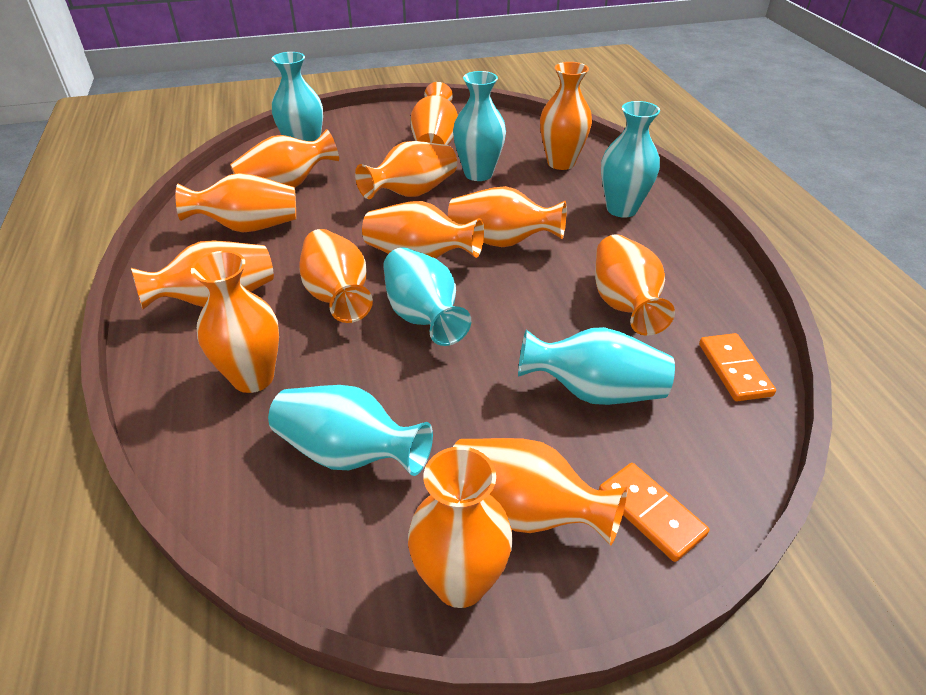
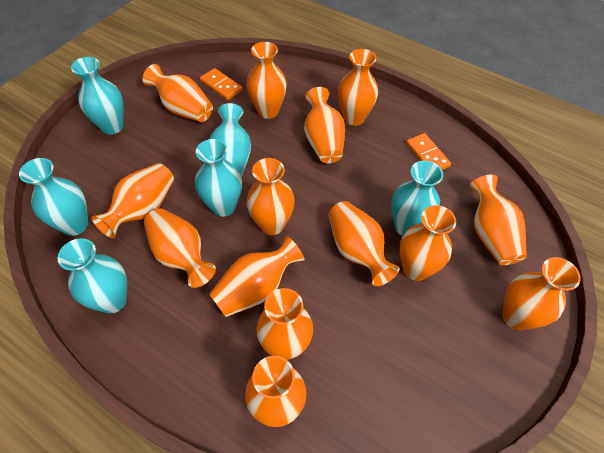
orange vase: [131,241,274,310] [176,173,296,232] [191,251,279,393] [230,129,339,187] [299,229,373,323] [355,141,457,199] [362,201,484,259] [408,446,513,608] [410,82,458,145] [448,186,567,247] [453,438,628,546] [540,62,592,170] [595,234,675,336] = 13 -> [92,163,174,238] [143,64,213,122] [144,208,216,288] [209,236,305,317] [245,356,306,427] [246,158,295,235] [247,42,287,119] [256,288,313,360] [304,87,345,163] [329,201,399,286] [338,49,378,126] [399,205,456,281] [470,174,527,265] [502,257,581,330] = 14

